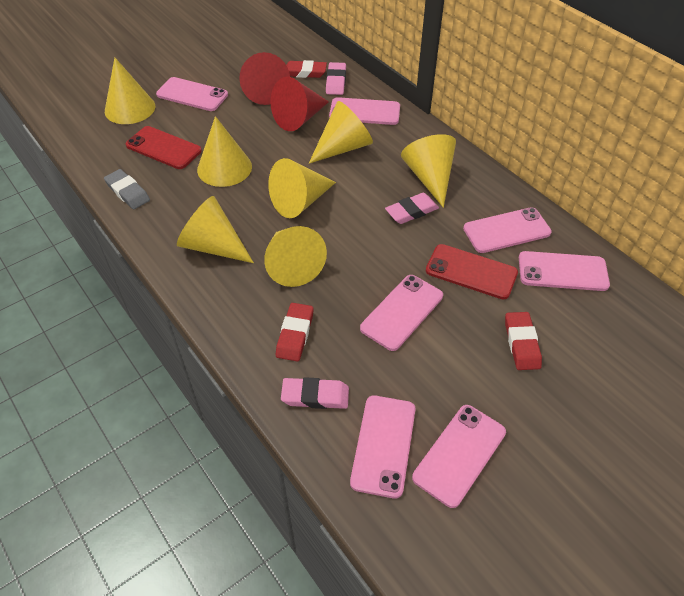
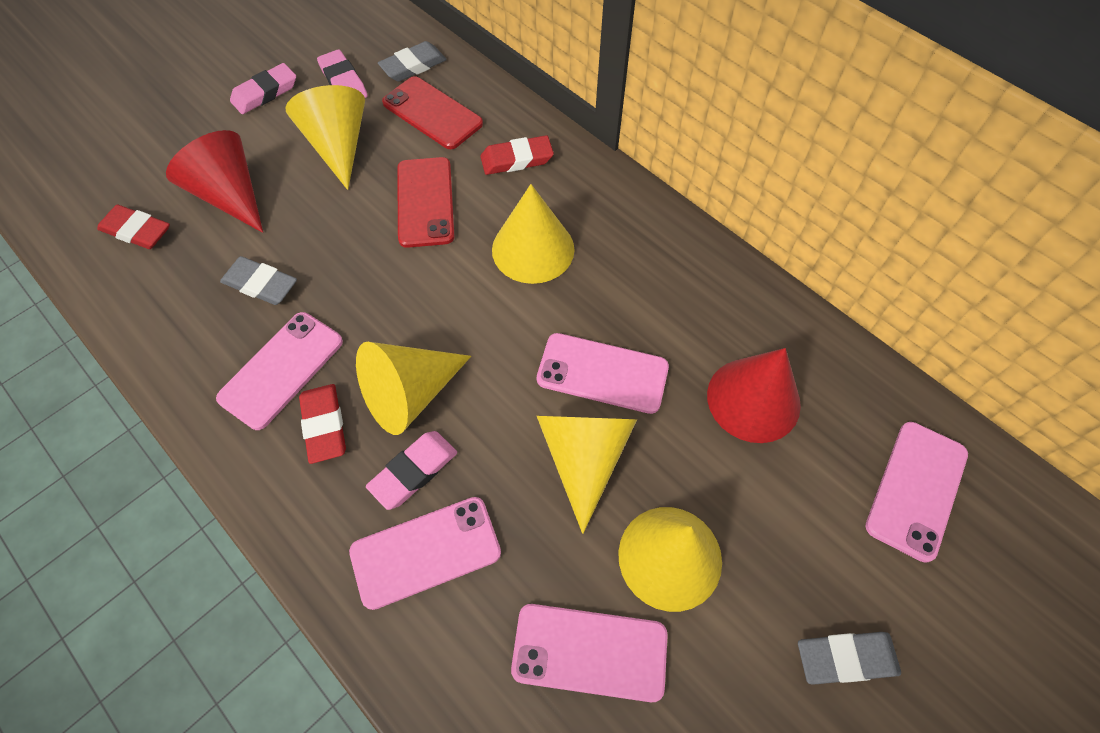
grey eraser: [104,169,150,209] = 1 -> [220,256,297,305] [378,41,447,82] [798,632,901,684] = 3
pink phone: [156,77,228,111] [329,97,400,125] [350,395,416,498] [360,275,443,351] [412,405,506,508] [463,207,552,253] [519,251,610,291] = 7 -> [216,312,343,430] [349,497,501,610] [511,604,668,702] [537,333,669,414] [865,422,968,563] = 5
yellow cone: [105,57,155,124] [177,196,254,263] [197,116,252,187] [264,226,327,287] [268,158,336,218] [309,101,373,164] [401,134,456,208] = 7 -> [285,85,365,190] [356,342,471,435] [492,184,574,284] [537,416,637,534] [618,507,722,612] = 5

